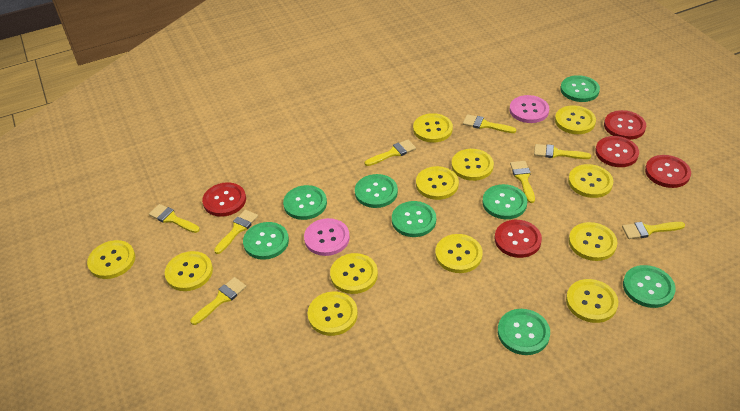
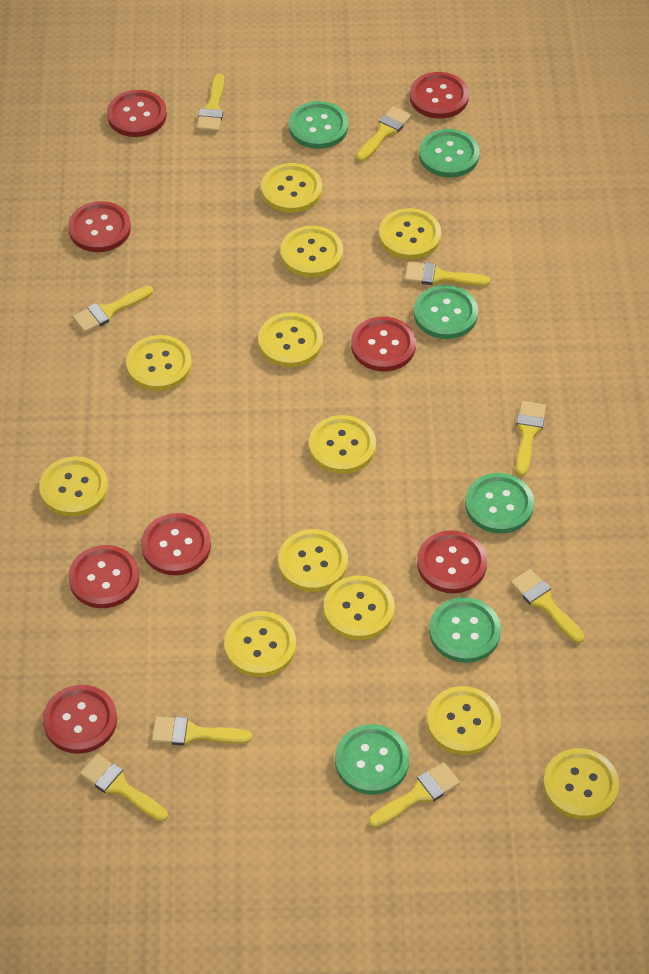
green button: [243,222,289,260] [283,185,327,220] [355,174,398,208] [392,201,436,237] [482,184,527,219] [498,309,550,355] [560,75,600,102] [623,265,676,308] = 8 -> [289,101,349,149] [335,724,410,795] [414,285,478,339] [419,129,480,178] [429,597,501,663] [465,473,534,534] = 6
pink button: [304,218,350,256] [510,95,549,123] = 2 -> none = 0
red button: [202,182,246,217] [495,220,542,258] [595,136,639,167] [604,110,646,140] [645,155,691,188] = 5 -> [43,685,117,754] [68,201,131,252] [68,545,139,608] [107,90,167,137] [141,513,211,575] [351,316,416,371] [410,72,469,119] [417,530,487,593] = 8
yellow brush: [149,204,200,233] [190,277,246,325] [214,210,258,254] [365,140,416,166] [463,114,517,133] [510,161,535,203] [534,144,591,159] [622,222,685,239] = 8 -> [73,286,153,333] [80,754,168,822] [152,716,252,746] [196,74,224,132] [357,106,412,162] [369,762,460,828] [405,262,490,286] [511,569,584,643] [516,401,546,476] = 9

